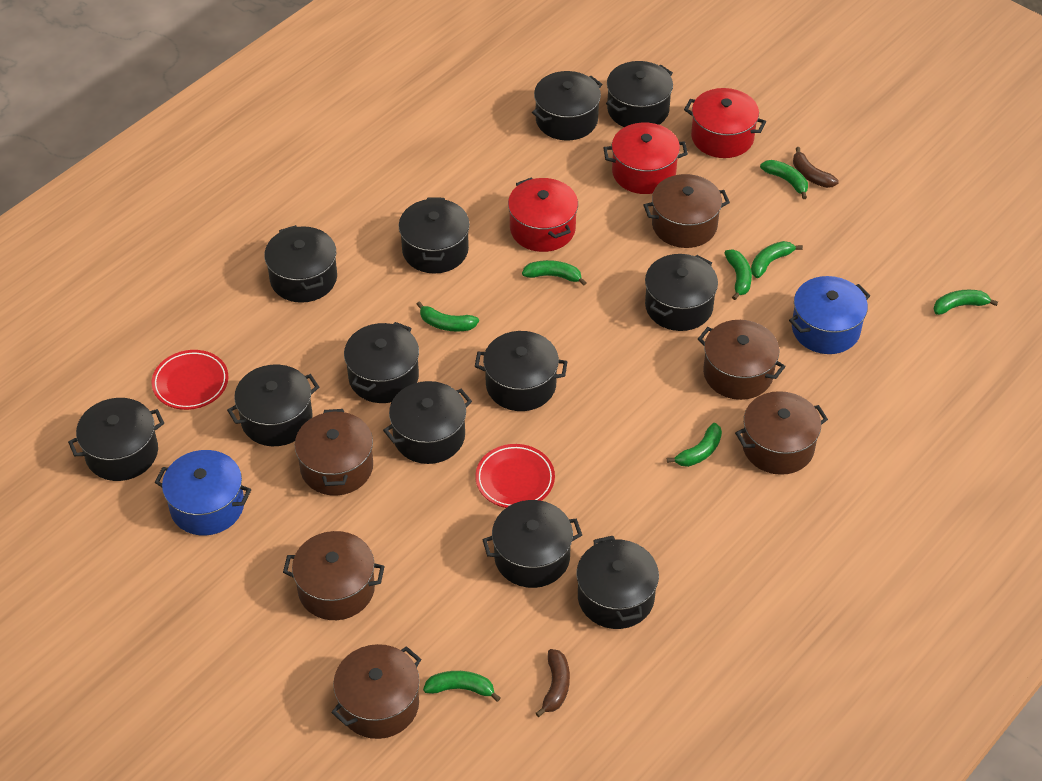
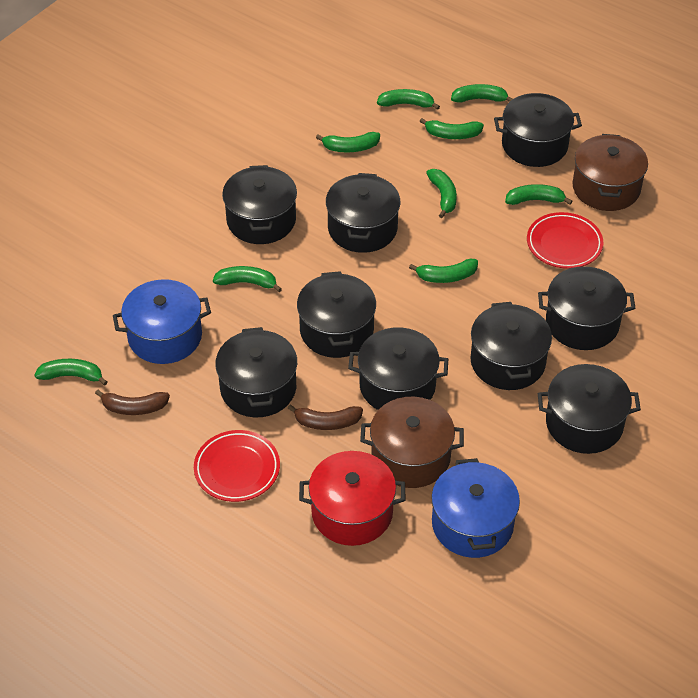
black pot: [68,398,164,481] [227,365,319,446] [264,225,337,303] [344,322,419,403] [383,381,472,464] [399,198,470,274] [475,331,567,411] [482,500,582,588] [532,71,602,141] [576,536,659,629] [606,61,673,127] [645,254,718,331] = 12 -> [215,327,297,417] [222,165,297,244] [297,271,376,358] [326,173,400,253] [348,327,448,410] [470,302,552,390] [494,93,582,167] [538,266,636,350] [538,364,641,454] = 9
brown pot: [283,531,385,620] [295,409,373,496] [331,644,421,739] [644,174,730,248] [698,320,786,400] [735,391,828,475] = 6 -> [360,397,464,488] [573,134,648,211] = 2
green banana: [416,301,479,332] [423,671,501,702] [522,260,587,285] [667,423,722,467] [724,250,752,300] [751,241,803,278] [760,160,808,199] [934,290,998,315] = 8 -> [34,359,107,386] [213,266,282,292] [316,132,380,153] [377,89,440,110] [409,259,478,283] [420,118,484,139] [426,169,457,218] [451,84,513,103] [505,184,572,205] = 9
red pot: [508,178,578,252] [603,123,688,194] [684,88,766,158] = 3 -> [299,451,406,546] = 1

